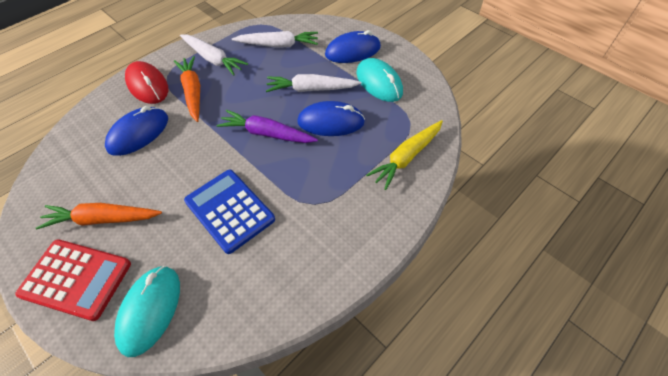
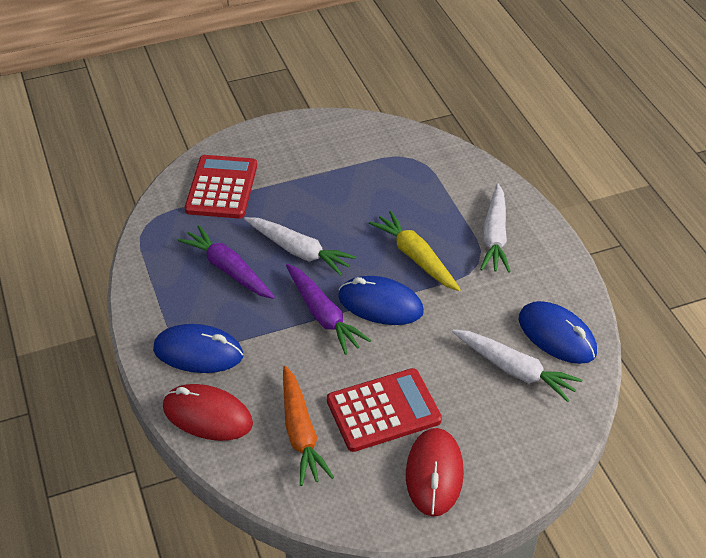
blue calculator: [184,170,275,254] = 1 -> none = 0
orange carrot: [36,203,162,230] [174,56,200,122] = 2 -> [283,366,334,486] = 1
purple carrot: [217,110,318,143] = 1 -> [177,225,275,299] [286,264,371,355] = 2
red calculator: [15,239,131,321] = 1 -> [185,155,257,219] [327,368,442,452] = 2
red mouse: [125,61,168,104] = 1 -> [163,384,253,441] [406,428,464,517] = 2
turquoise mouse: [114,266,180,357] [357,58,403,102] = 2 -> none = 0

